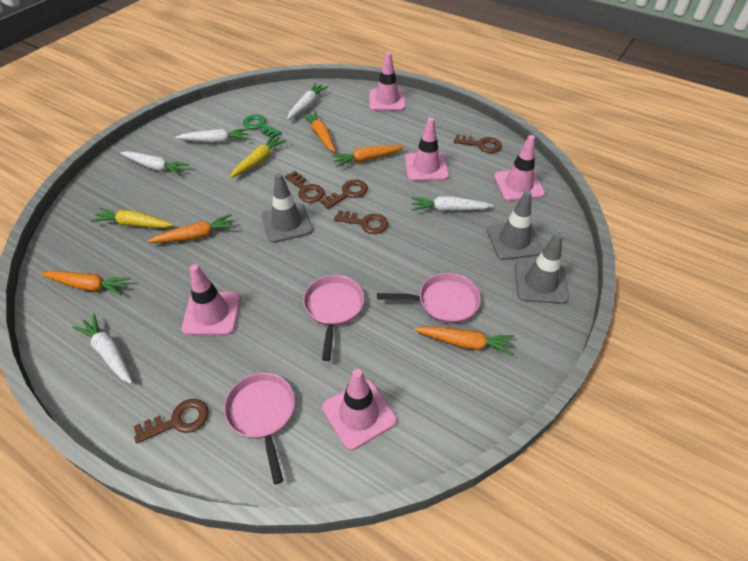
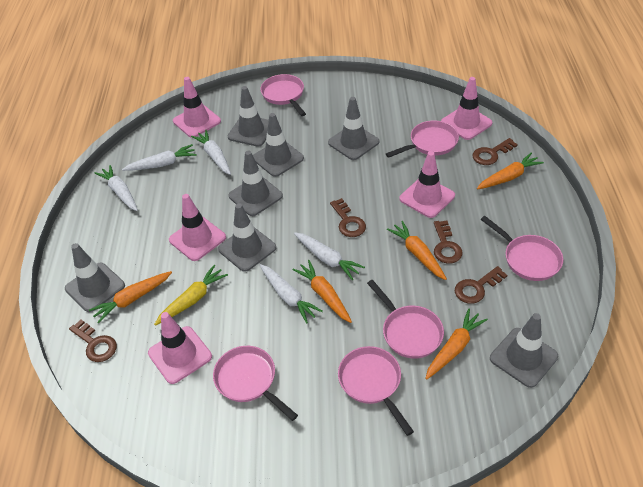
green key: [243,115,281,138] = 1 -> none = 0
grey traffic cone: [261,173,313,243] [487,190,543,260] [515,233,569,304] = 3 -> [65,243,125,312] [218,203,276,272] [228,86,269,146] [228,151,283,216] [253,113,304,177] [328,97,379,160] [490,313,558,388] = 7
pink pan: [224,373,295,484] [303,275,364,361] [377,273,481,324] = 3 -> [213,346,298,421] [260,74,306,116] [338,346,414,436] [367,280,444,359] [386,121,459,158] [481,216,563,281] = 6
yellow carrot: [91,208,174,228] [230,135,286,178] = 2 -> [154,265,228,326] = 1

